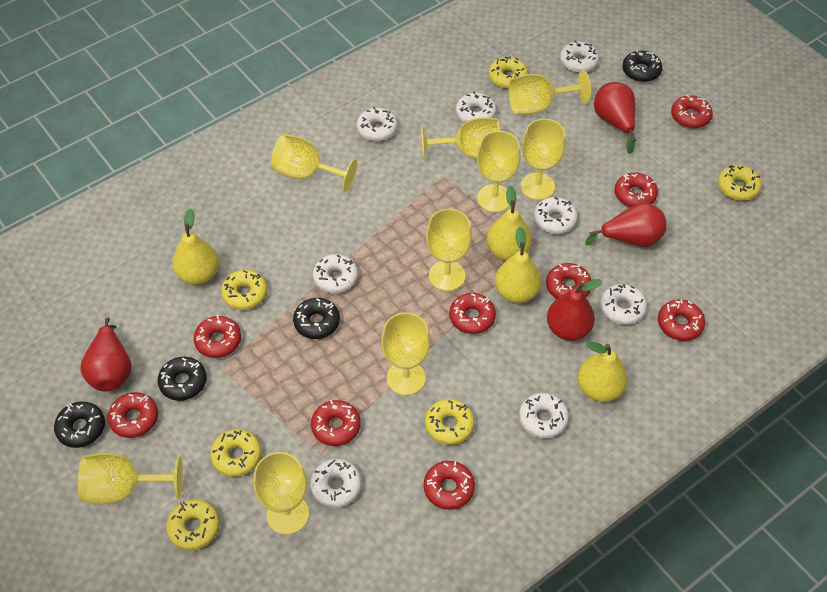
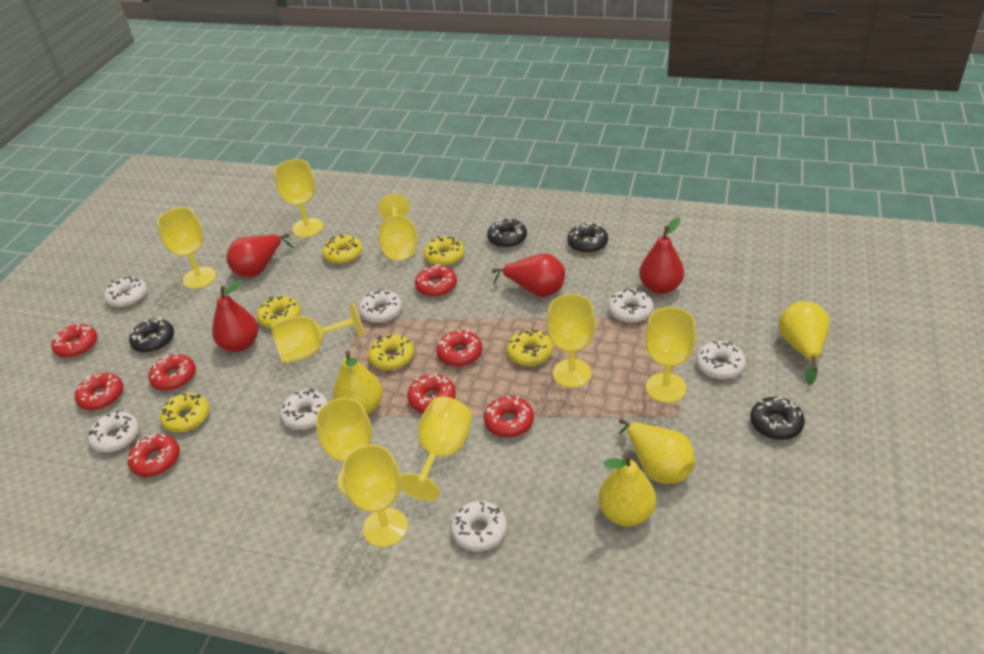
red donut: [108,392,158,438] [193,315,241,358] [311,400,361,446] [424,461,475,510] [449,293,496,334] [546,263,591,299] [614,172,658,207] [658,299,705,341] [671,94,713,128] = 9 -> [51,323,97,358] [75,373,123,410] [127,434,180,477] [149,354,196,391] [407,373,456,413] [415,264,457,297] [436,330,482,367] [484,396,534,438] = 8
white donut: [310,459,361,508] [313,254,358,294] [356,107,398,141] [456,91,496,123] [519,393,569,438] [534,197,578,234] [560,40,599,73] [600,284,647,325] = 8 -> [88,410,139,453] [104,276,147,308] [280,389,328,430] [359,289,402,323] [451,501,507,552] [608,288,654,323] [696,341,746,379] = 7

